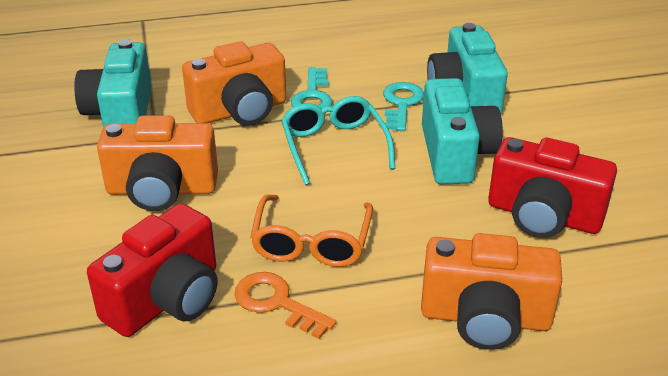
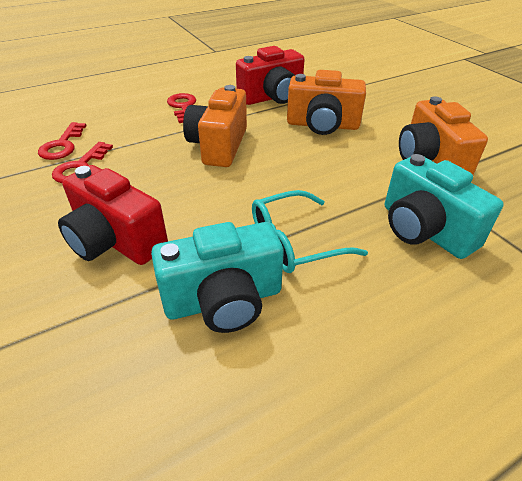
orange glasses: [250,194,373,267] = 1 -> none = 0
orange key: [234,272,336,339] = 1 -> none = 0
red key: none = 0 -> [38,122,86,160] [52,142,113,183] [167,93,196,123] = 3
turquoise camera: [74,39,151,127] [422,78,503,184] [427,23,508,115] = 3 -> [151,222,284,333] [385,154,504,259] = 2
turquoise key: [291,67,332,108] [383,82,424,131] = 2 -> none = 0

